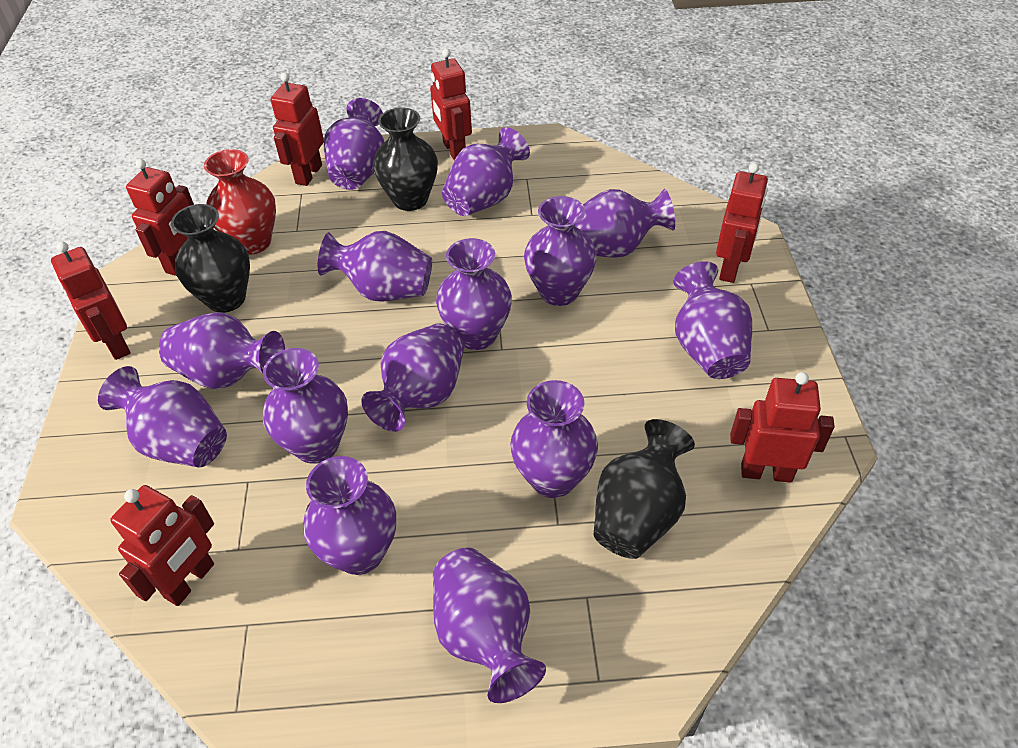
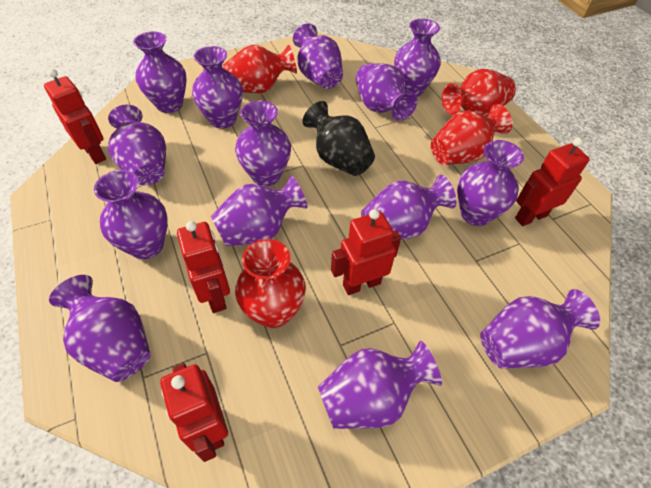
black vase: [171,204,250,313] [373,108,438,211] [594,419,695,559] = 3 -> [302,101,375,176] = 1
red robot: [51,241,131,360] [110,485,214,606] [126,159,194,276] [271,72,324,186] [430,48,472,160] [716,163,768,283] [730,372,835,483] = 7 -> [44,69,106,164] [160,363,228,462] [177,221,230,313] [331,209,401,295] [515,138,590,226] = 5
red vase: [204,149,276,255] = 1 -> [223,44,297,93] [235,239,306,328] [431,104,512,165] [442,69,516,116] = 4

